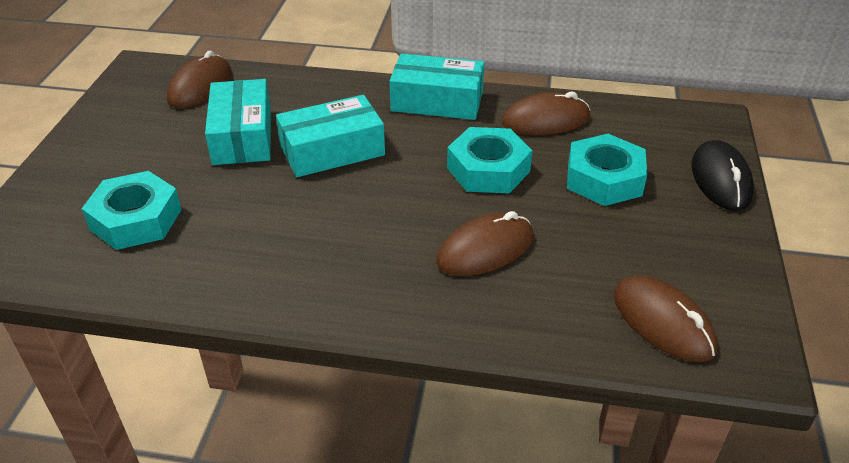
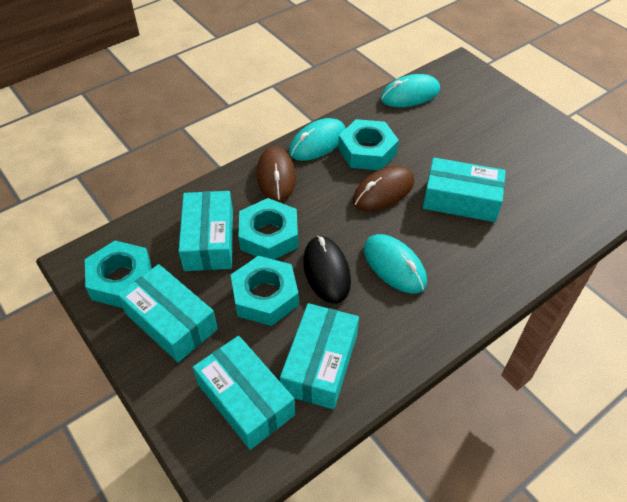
brown mouse: [167,50,232,109] [436,211,533,276] [502,92,590,135] [614,276,717,362] = 4 -> [257,146,296,202] [353,166,414,211] = 2
turquoise box: [205,79,271,165] [276,95,385,177] [389,53,484,120] = 3 -> [118,264,218,362] [179,191,233,271] [193,336,295,450] [280,303,359,409] [423,158,506,222] = 5
turquoise mouse: none = 0 -> [289,118,346,161] [364,234,427,293] [380,74,440,107] = 3
turquoise nut: [82,171,182,250] [447,127,533,193] [567,134,647,206] = 3 -> [85,241,151,308] [231,256,299,326] [238,198,298,260] [338,119,399,170] = 4

